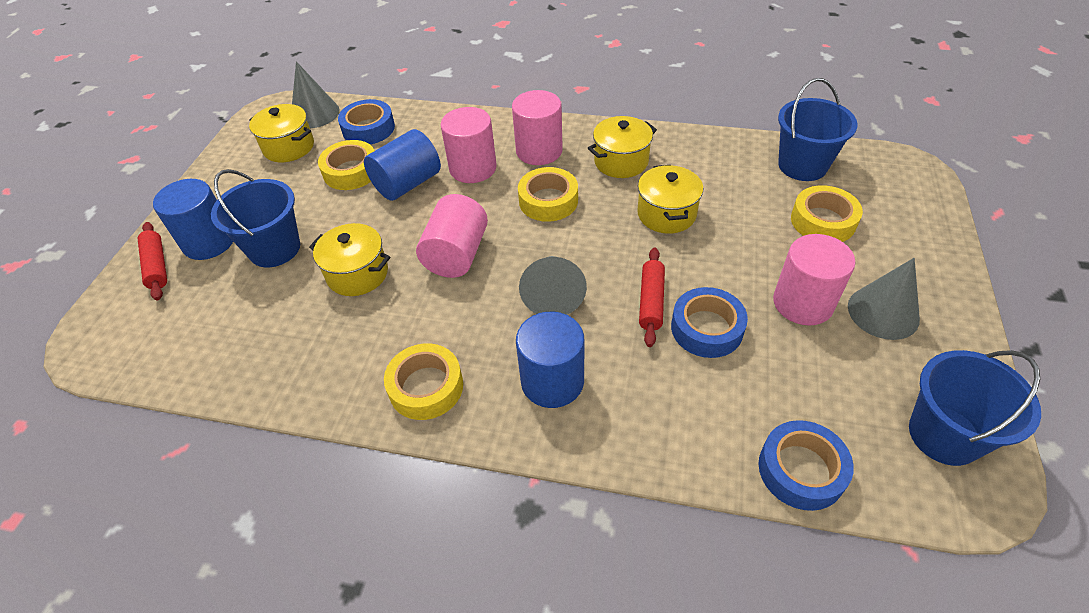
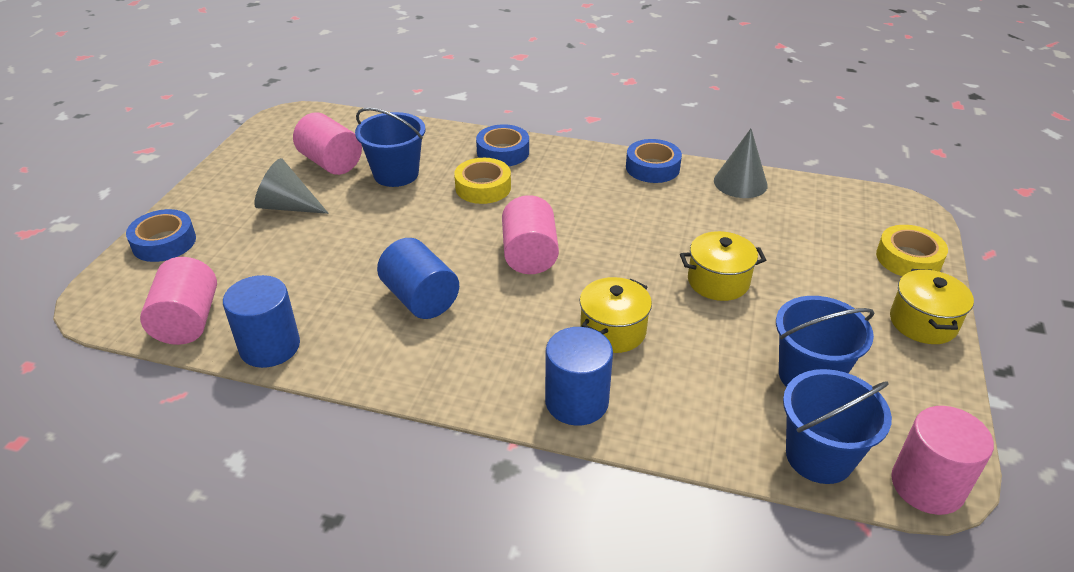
grey cone: [292,61,340,128] [519,256,587,315] [848,258,920,340] = 3 -> [254,158,329,214] [714,129,768,198] = 2
red rolling pin: [138,222,167,300] [639,247,665,347] = 2 -> none = 0
yellow pot: [249,104,314,162] [309,223,390,296] [588,116,657,178] [637,165,703,234] = 4 -> [580,277,652,353] [680,231,766,301] [890,269,974,344] = 3
yellow tape: [318,140,375,190] [384,343,463,420] [518,167,578,222] [791,185,863,242] = 4 -> [454,158,511,204] [876,225,948,277] = 2

